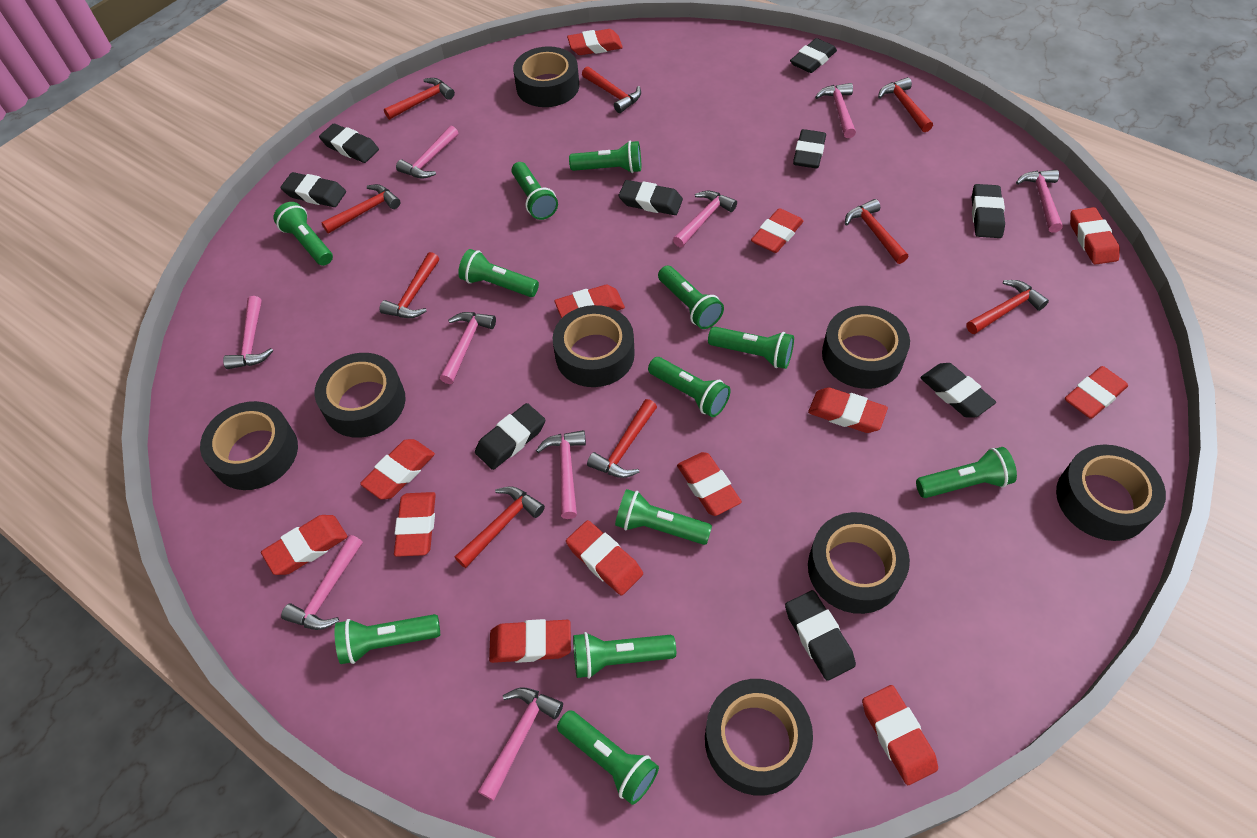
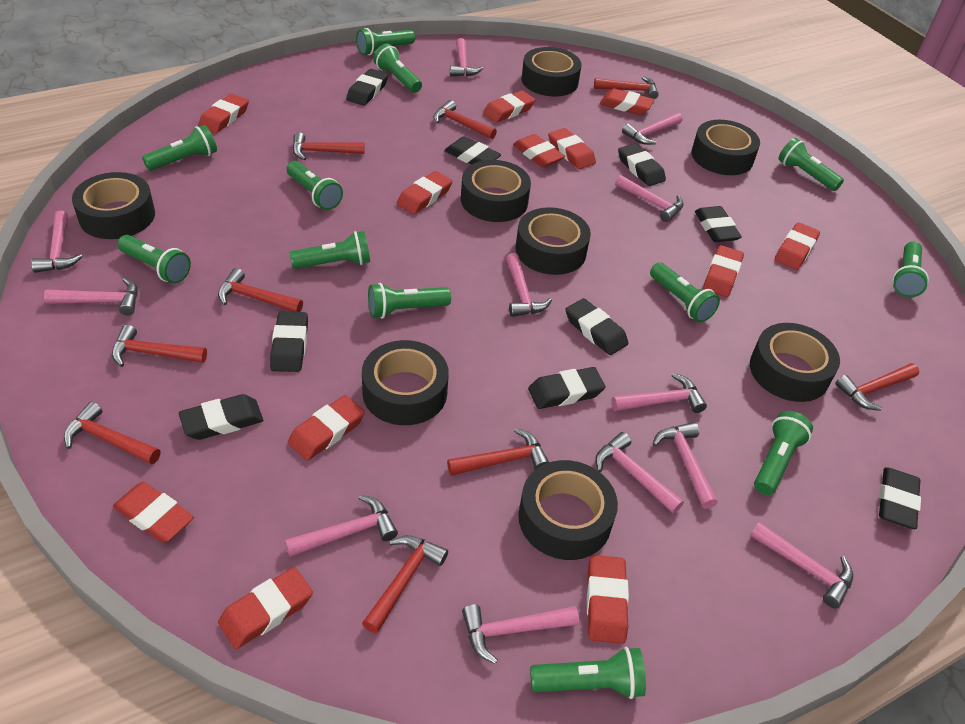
pink hammer: [223,296,273,369] [281,535,363,630] [396,126,458,179] [440,312,496,384] [478,687,563,801] [536,430,586,519] [673,191,737,247] [815,83,856,138] [1016,170,1063,233] = 9 -> [31,210,83,273] [44,278,138,316] [285,495,398,557] [450,38,483,76] [462,604,579,664] [506,253,552,317] [595,432,684,514] [611,373,707,413] [615,175,684,222] [622,112,682,145] [652,422,718,509] [750,522,853,608] = 12
red eraser: [261,515,347,575] [360,439,435,500] [394,492,436,557] [489,619,571,663] [554,285,625,319] [566,520,643,595] [567,29,623,55] [677,452,742,516] [751,208,803,253] [808,387,888,433] [862,685,938,785] [1065,366,1128,419] [1070,207,1120,265] = 13 -> [113,482,194,543] [198,94,249,133] [218,567,313,649] [288,395,365,461] [397,171,452,214] [483,90,535,123] [513,134,565,167] [548,128,596,169] [587,555,629,644] [600,88,654,115] [703,245,744,297] [775,222,820,270] = 12

